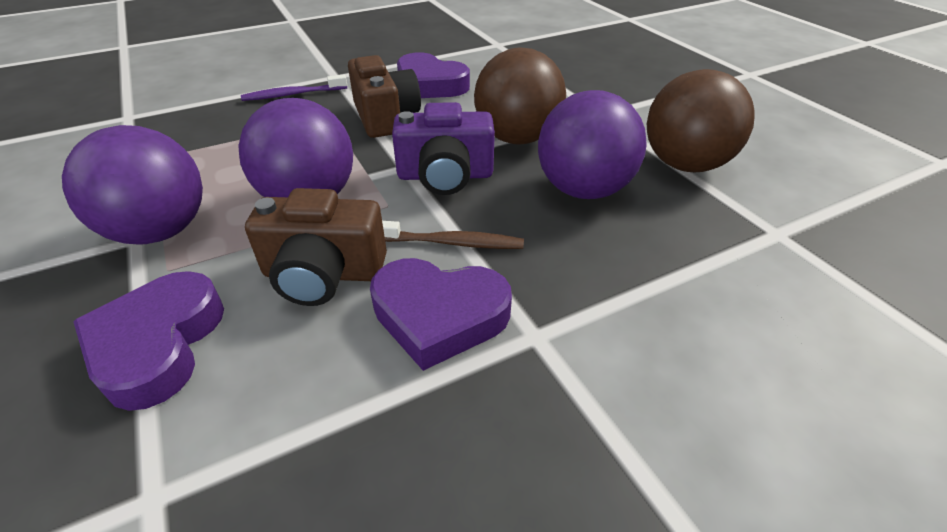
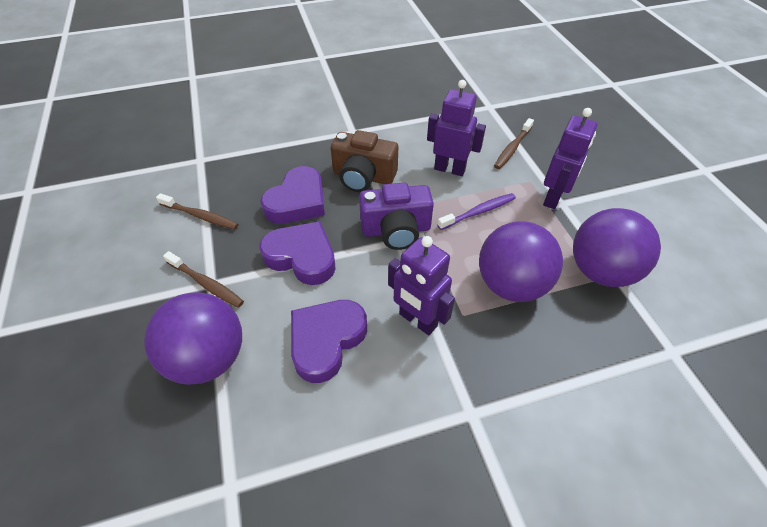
brown ball: [474,48,566,144] [647,69,755,172] = 2 -> none = 0
brown camera: [245,188,387,306] [348,55,421,138] = 2 -> [331,130,398,192] = 1
brown toothbrush: [382,221,524,249] = 1 -> [156,193,238,230] [163,251,244,308] [494,118,534,169] = 3
purple robot: none = 0 -> [388,236,455,335] [427,80,486,176] [543,108,598,209] = 3

